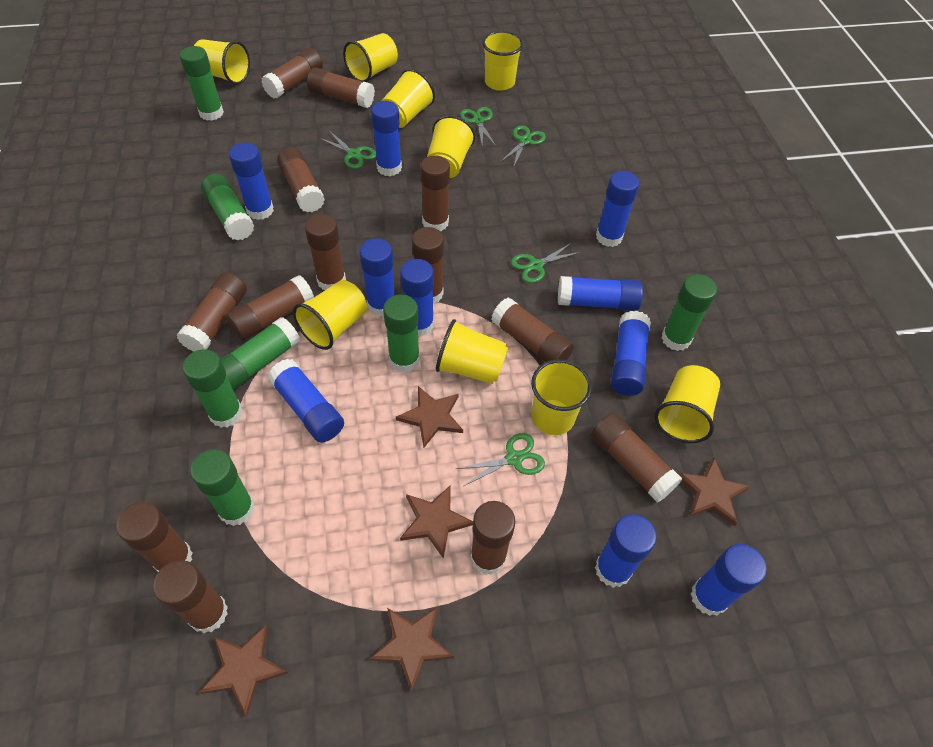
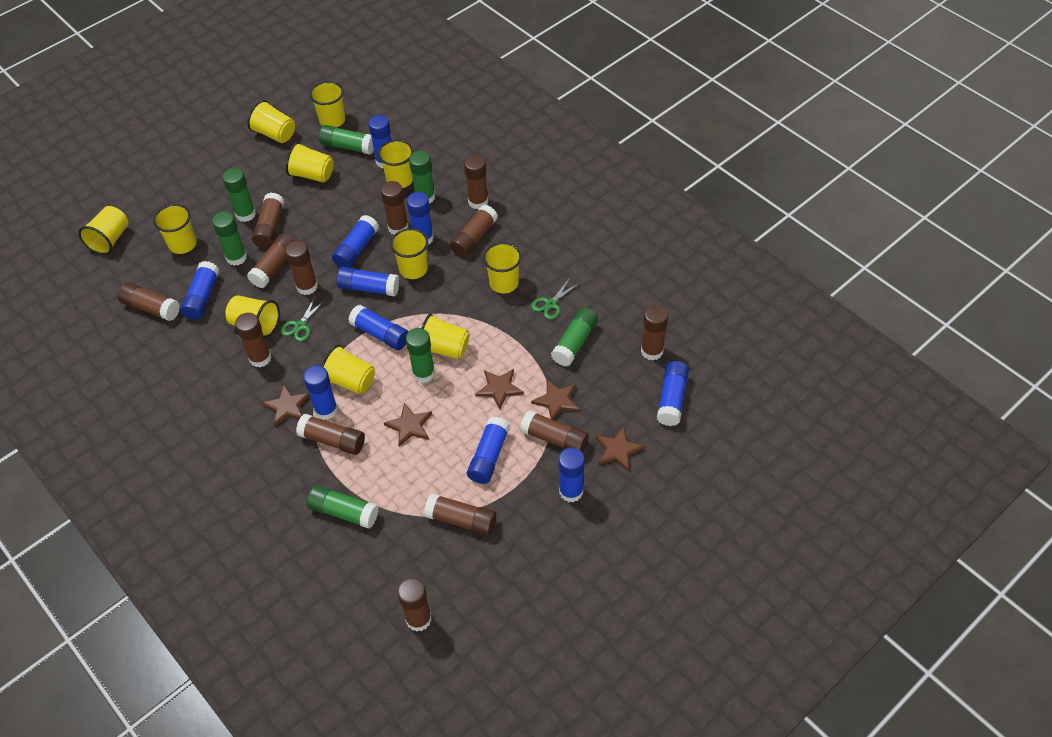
green scissors: [319,131,376,169] [456,433,545,486] [460,107,496,146] [501,125,546,168] [511,243,581,283] = 5 -> [280,297,325,342] [531,278,580,320] = 2
yellow cup: [194,39,250,85] [293,280,367,350] [343,33,398,82] [381,69,435,128] [427,115,475,178] [436,319,508,384] [482,31,523,91] [531,359,592,435] [654,365,720,443] = 9 -> [78,206,129,255] [153,204,197,254] [225,295,280,338] [247,100,295,143] [286,142,334,183] [309,81,345,127] [321,345,375,394] [378,140,413,188] [390,228,428,279] [422,314,470,359] [483,242,522,294] = 11

